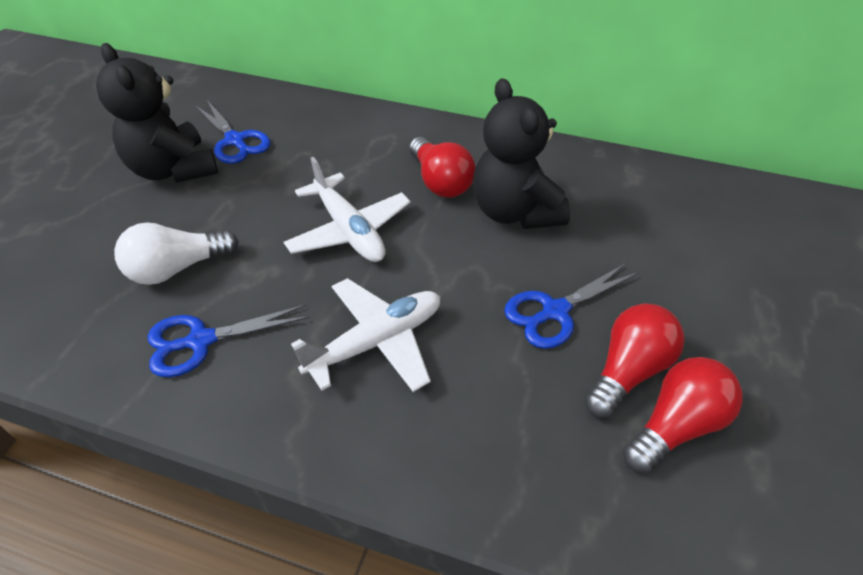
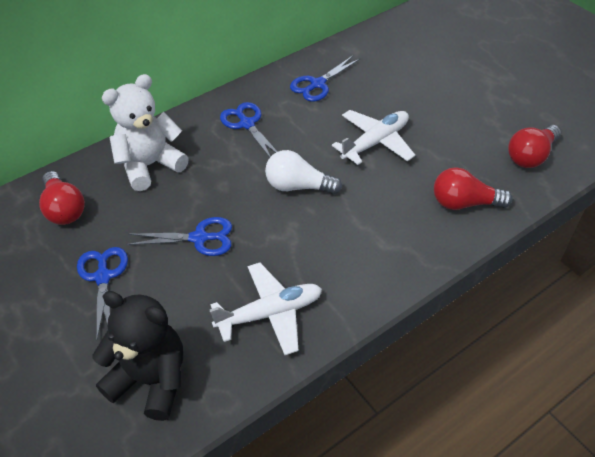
black teddy bear: [96,43,218,183] [473,78,570,229] = 2 -> [92,291,183,421] = 1
blue scissors: [147,305,310,377] [195,100,271,164] [504,263,639,349] = 3 -> [77,247,128,339] [127,217,232,256] [220,102,277,157] [290,56,361,101] = 4
white teddy bear: none = 0 -> [102,74,189,191] = 1

